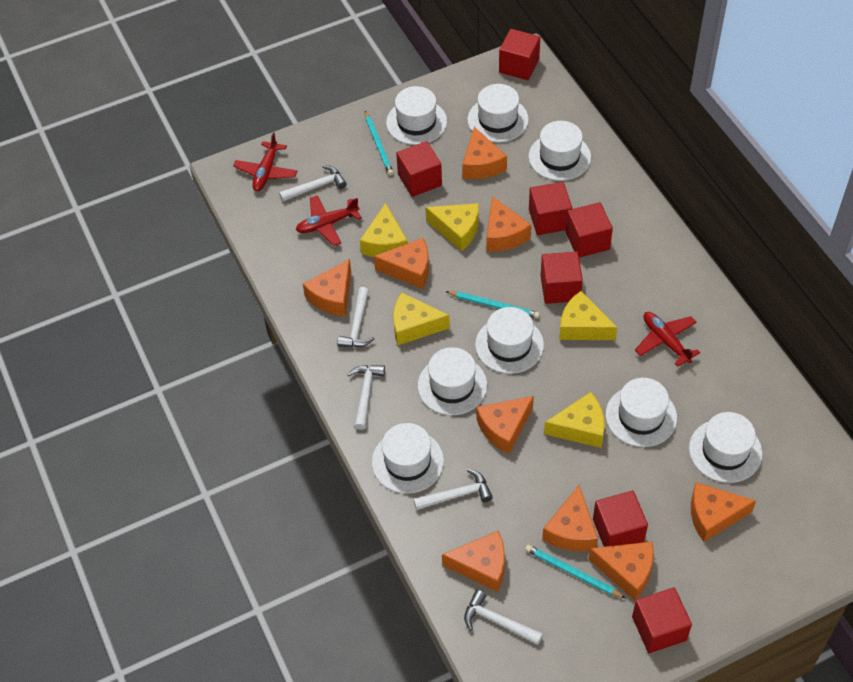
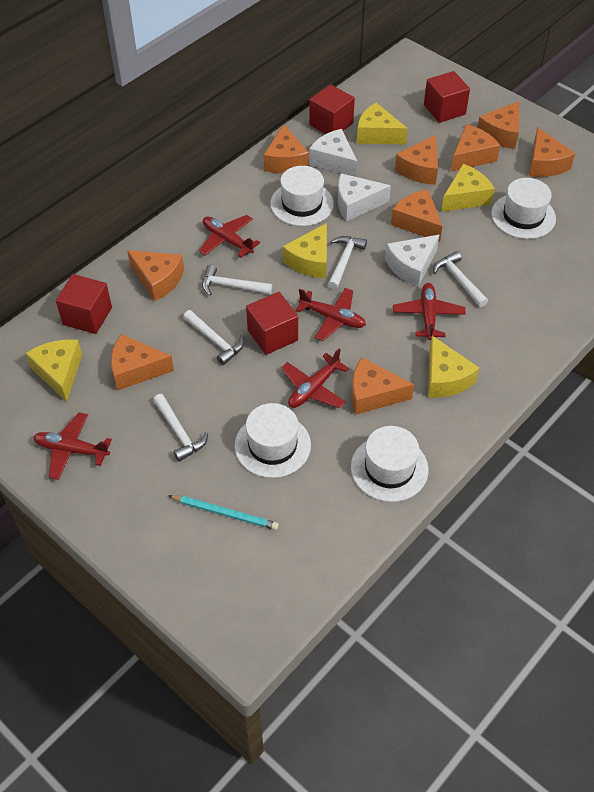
red cube: [396,141,442,197] [499,29,540,80] [529,182,572,235] [541,252,583,304] [566,202,613,258] [593,491,648,547] [632,587,692,653] = 7 -> [56,274,112,334] [246,292,298,355] [309,84,355,134] [424,71,470,123] = 4
red plane: [233,132,297,191] [296,195,361,246] [635,312,700,367] = 3 -> [33,412,112,480] [199,215,260,258] [281,349,349,408] [295,288,366,341] [393,283,466,340] = 5
turquoise pencil: [365,111,394,176] [446,291,540,319] [525,545,625,598] = 3 -> [168,495,279,530] = 1
white cheese: none = 0 -> [309,129,357,177] [338,173,391,221] [385,235,439,287] = 3
white hat: [372,423,444,494] [386,86,447,145] [418,347,487,415] [467,84,529,143] [475,307,544,374] [528,121,591,181] [606,378,677,447] [689,412,762,483] = 8 -> [235,403,311,478] [270,166,334,226] [351,426,429,502] [491,178,556,239] = 4

